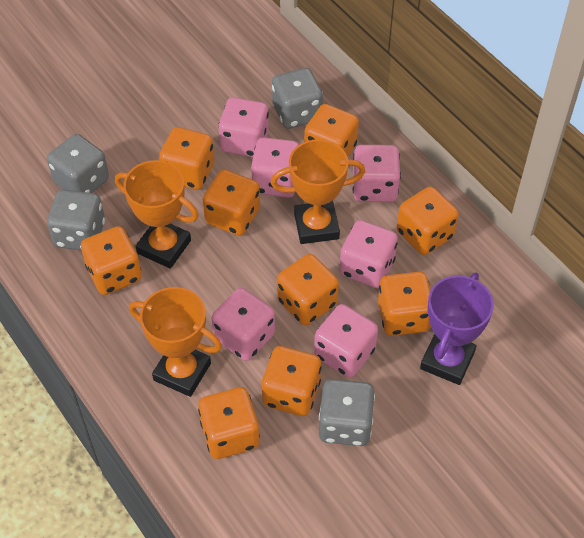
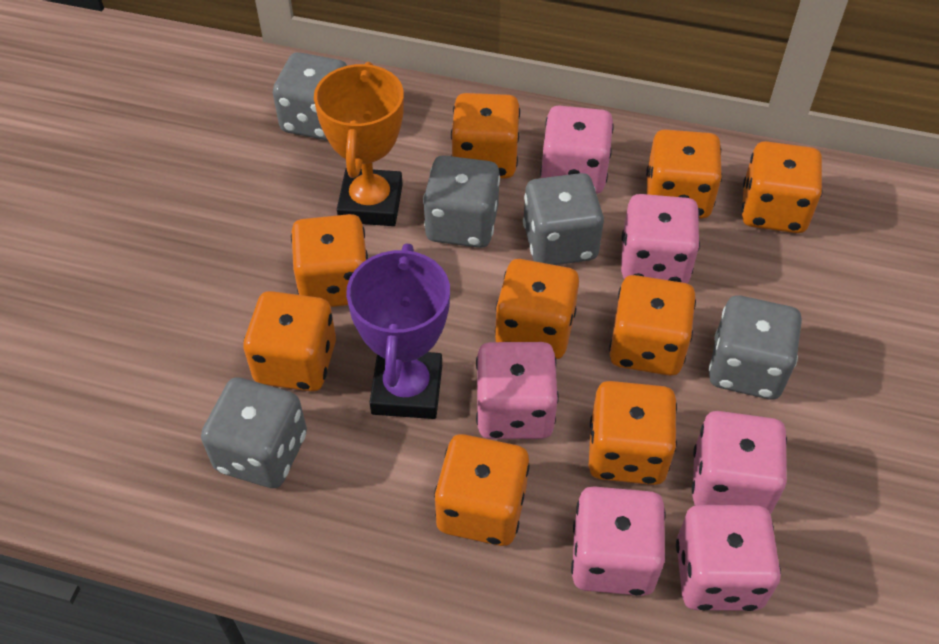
grey dice: [47,134,109,193] [47,189,105,251] [272,68,323,129] [319,379,375,446] = 4 -> [201,378,307,488] [273,52,347,140] [423,155,500,248] [523,173,604,265] [709,295,802,400] = 5
orange trophy: [115,160,199,269] [129,287,222,397] [271,139,365,244] = 3 -> [314,62,404,226] = 1

